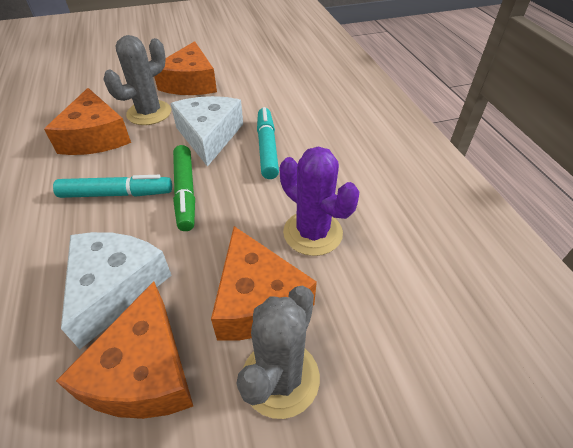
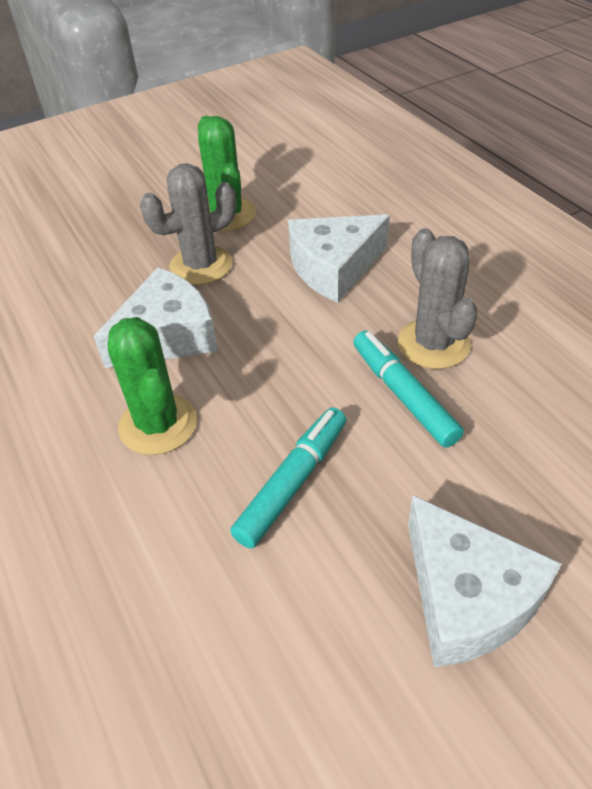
green cactus: none = 0 -> [107,317,197,455] [198,116,256,231] = 2
green marker: [173,145,195,231] = 1 -> none = 0
orange cheese: [44,88,131,155] [56,281,193,419] [154,41,217,95] [211,226,317,340] = 4 -> none = 0
purple cactus: [280,146,359,256] = 1 -> none = 0
white cheese: [61,232,172,350] [170,96,243,167] = 2 -> [93,267,218,368] [288,214,390,303] [408,495,562,667] = 3

